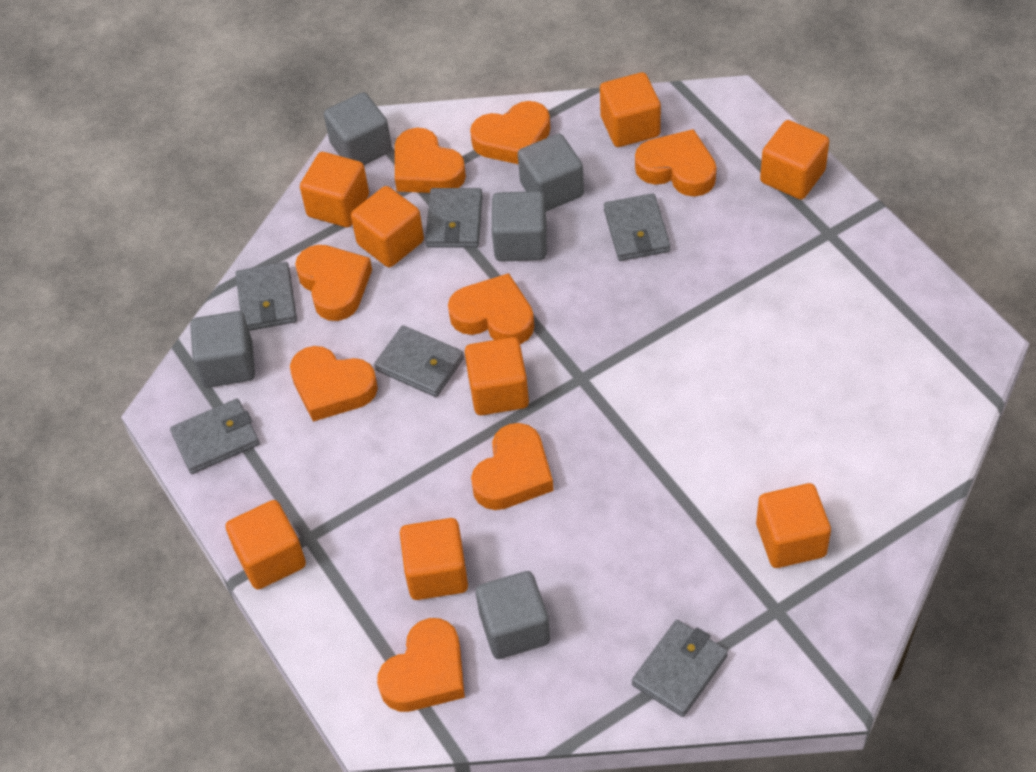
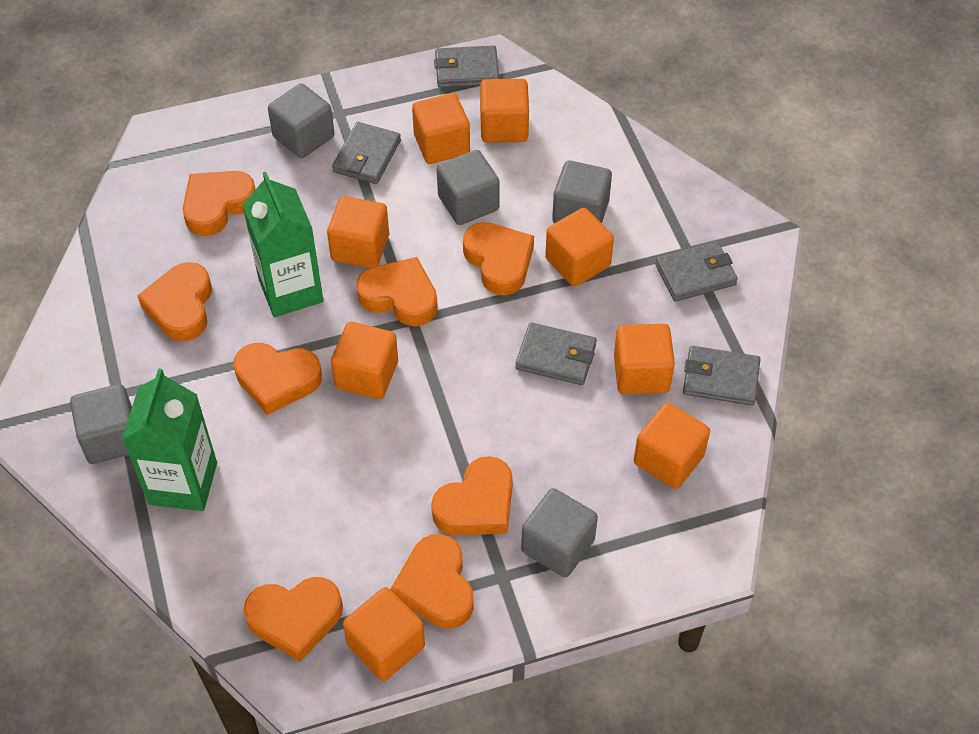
green carton: none = 0 -> [122,369,217,511] [242,172,323,317] = 2
grey wallet: [170,399,260,474] [236,262,297,331] [374,325,464,397] [425,188,483,248] [604,193,670,261] [632,620,728,717] = 6 -> [332,122,401,184] [434,45,499,88] [516,322,597,385] [655,241,738,302] [683,346,760,406] = 5

